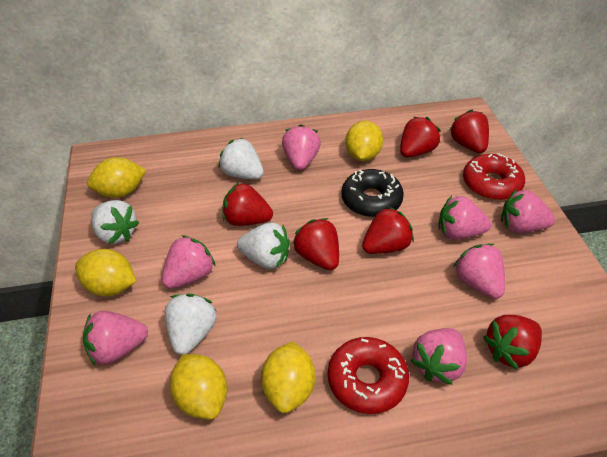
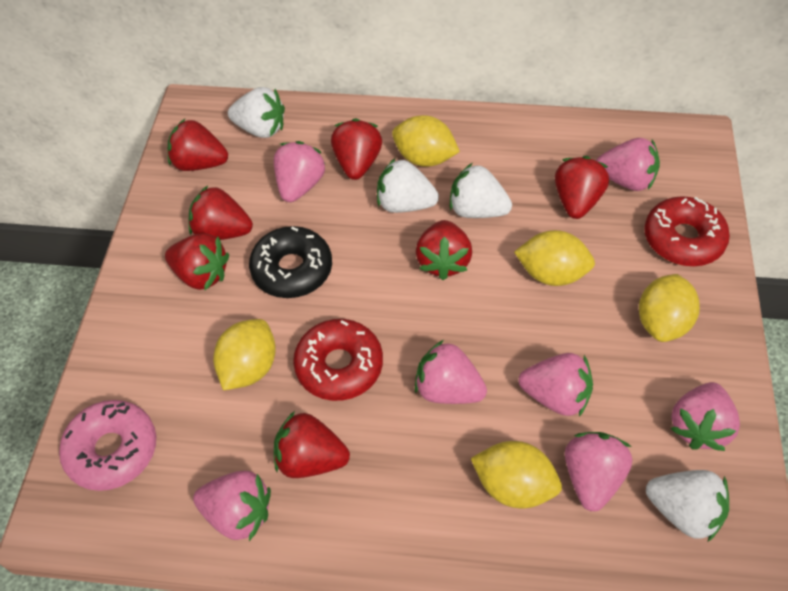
pink donut: none = 0 -> [59,400,156,491] = 1
red strawberry: [222,182,273,226] [293,218,339,270] [362,206,414,254] [400,117,441,158] [449,110,489,153] [483,315,542,370] = 6 -> [165,233,229,290] [168,119,228,171] [189,185,253,240] [274,411,350,478] [331,118,382,180] [416,220,472,280] [555,156,609,219] = 7

